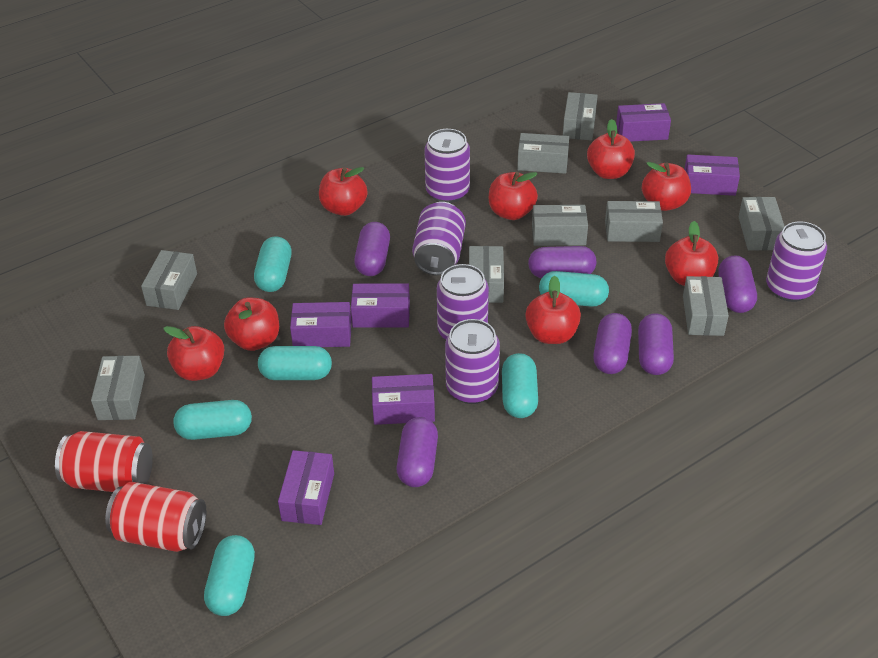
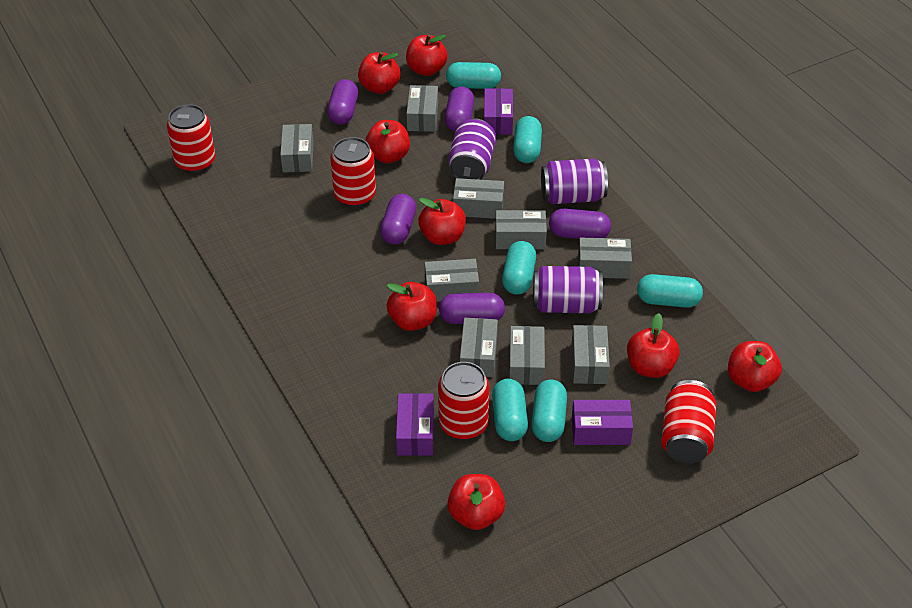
purple box: [278,450,334,525] [290,302,351,347] [351,283,410,328] [372,374,435,425] [616,103,671,142] [684,155,740,196] = 6 -> [396,393,434,456] [484,88,513,135] [572,400,633,445] = 3
purple can: [412,202,466,275] [424,129,470,203] [437,264,489,340] [445,319,500,404] [766,221,827,302] = 5 -> [448,118,496,180] [533,266,603,313] [541,158,608,204] = 3
purple capsule: [354,222,390,276] [396,417,438,487] [528,246,596,278] [593,313,632,374] [638,313,674,375] [719,255,757,313] = 6 -> [327,79,358,125] [380,194,416,245] [439,293,505,324] [445,86,474,132] [549,209,611,239] = 5
red can: [55,431,153,492] [105,482,206,552] = 2 -> [167,104,215,173] [330,137,376,207] [438,362,489,440] [661,380,717,463] = 4

